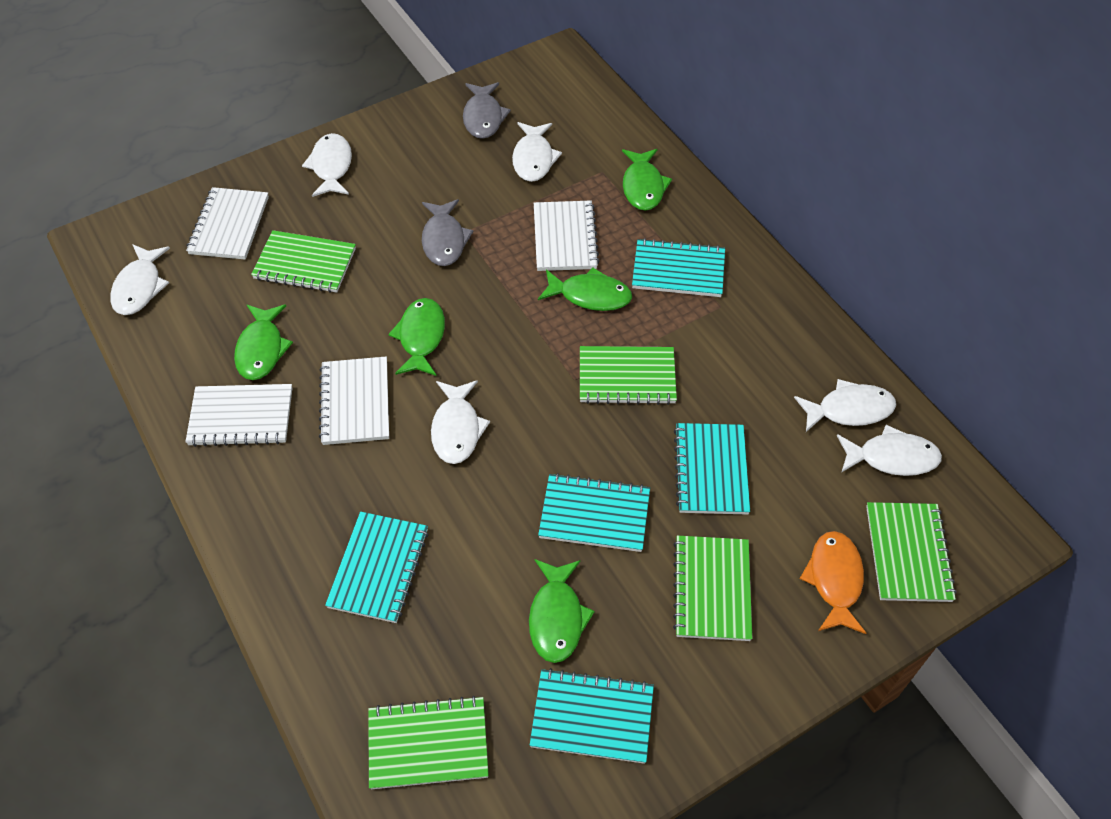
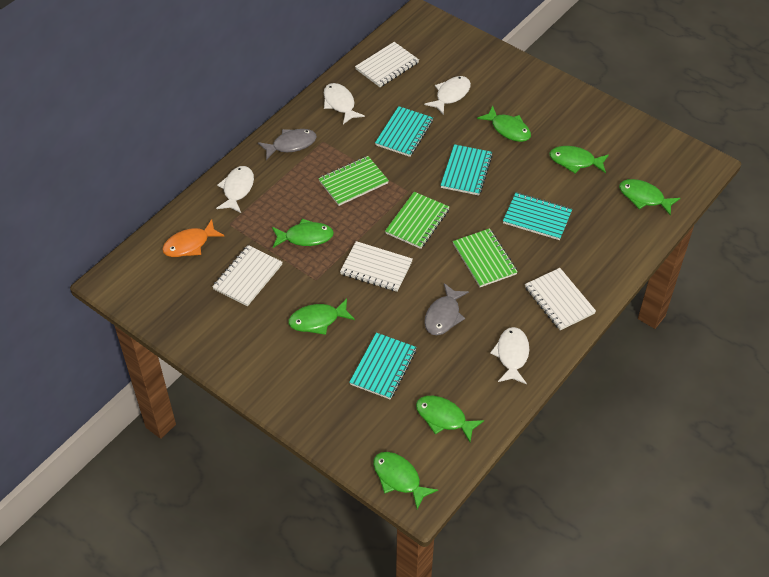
green fish: [234,305,293,380] [388,298,445,376] [529,559,595,663] [538,268,632,311] [622,149,672,211] = 5 -> [272,219,334,248] [288,298,355,335] [373,452,438,510] [416,396,484,442] [477,106,531,142] [549,146,609,174] [619,179,680,216] = 7
green notebook: [251,230,356,293] [368,696,489,789] [580,346,677,405] [673,535,752,641] [866,502,957,602] = 5 -> [318,156,389,206] [385,192,449,249] [453,228,518,287] = 3
turquoise notebook: [325,512,429,623] [530,668,654,764] [538,473,650,552] [632,238,725,297] [674,423,750,515] = 5 -> [349,333,417,400] [375,106,433,157] [441,144,493,196] [503,193,572,240] = 4
white fish: [110,244,170,315] [302,133,352,197] [431,380,490,464] [512,122,562,182] [794,379,896,432] [837,425,942,476] = 6 -> [216,166,254,213] [324,83,365,124] [424,76,471,115] [490,327,529,384] = 4

